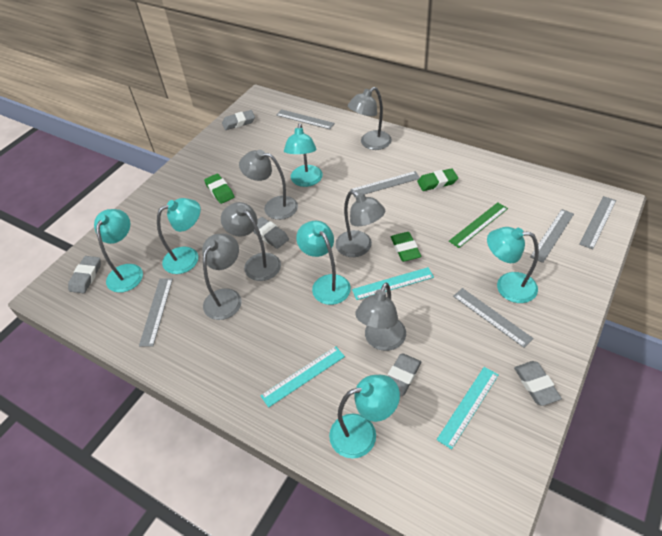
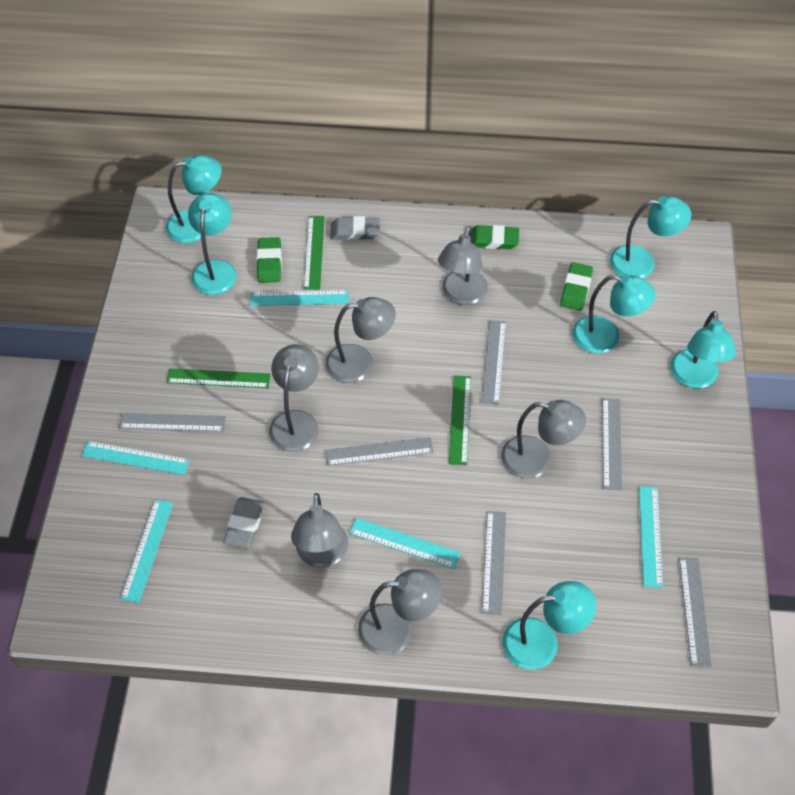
green ruler: [449,202,508,248] = 1 -> [166,368,271,388] [304,216,324,290] [449,375,471,465] = 3
grey eraser: [68,256,101,293] [222,110,255,130] [253,217,289,249] [388,353,421,396] [514,361,562,406] = 5 -> [224,497,265,548] [330,216,380,240] = 2
turquoise ruler: [260,346,345,408] [352,267,434,300] [437,367,499,450] = 3 -> [82,441,190,475] [120,499,173,603] [250,290,348,306] [349,518,461,569] [639,486,663,588] = 5

